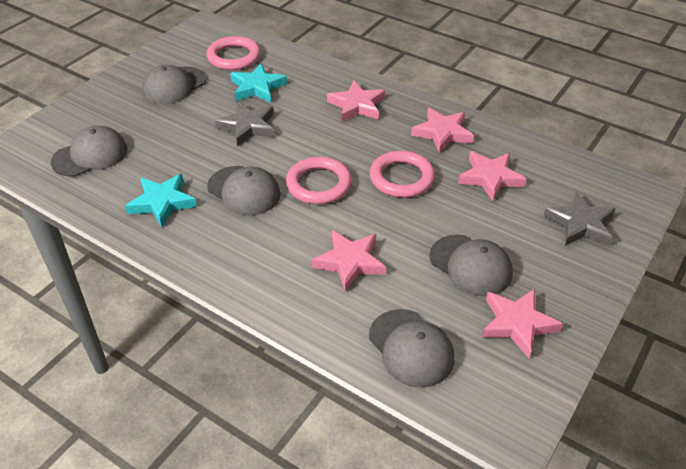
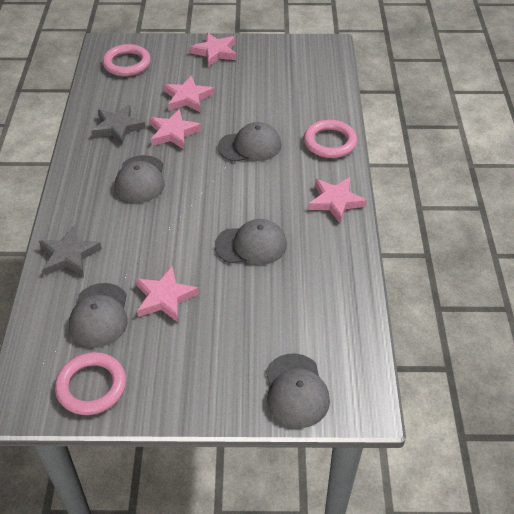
turquoise star: [125,174,197,227] [230,63,287,103] = 2 -> none = 0

